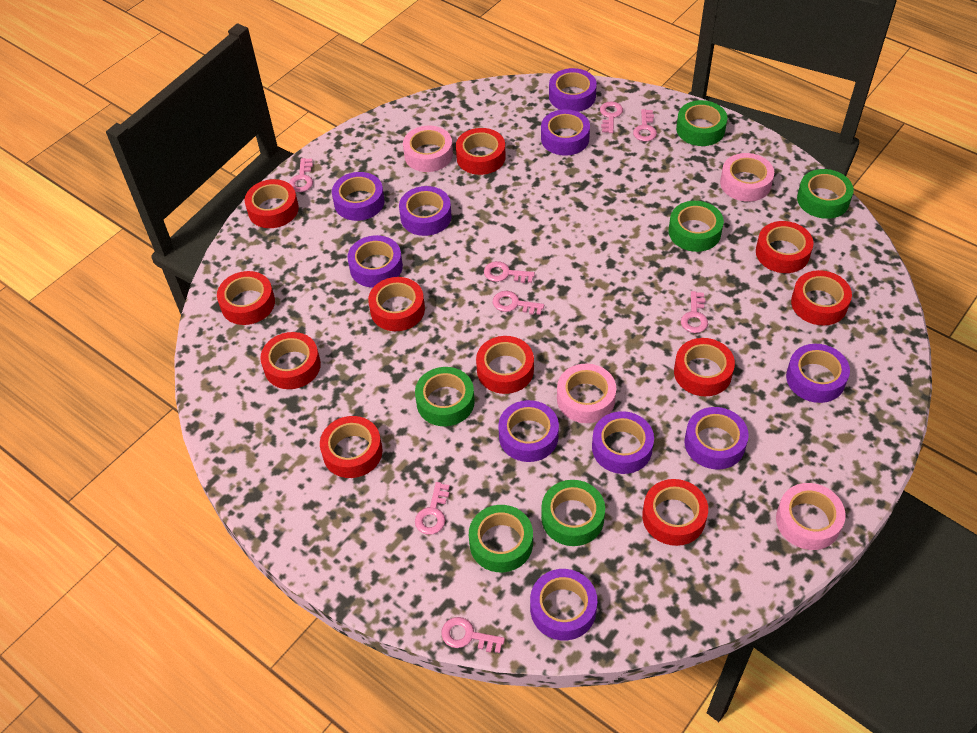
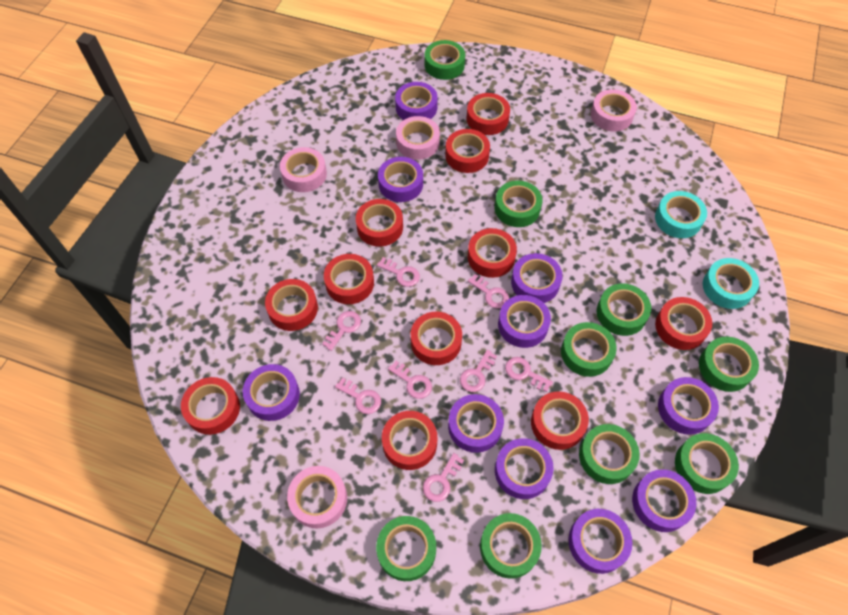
green tape: [415,367,475,426] [469,505,533,572] [541,480,605,546] [669,201,724,252] [676,100,727,146] [797,169,854,219] = 6 -> [376,516,436,581] [425,40,465,80] [480,513,542,579] [495,180,542,227] [561,322,617,377] [579,424,640,484] [597,283,651,336] [675,433,739,494] [699,337,759,392] = 9
turquoise tape: none = 0 -> [655,191,707,238] [703,258,759,309] = 2

